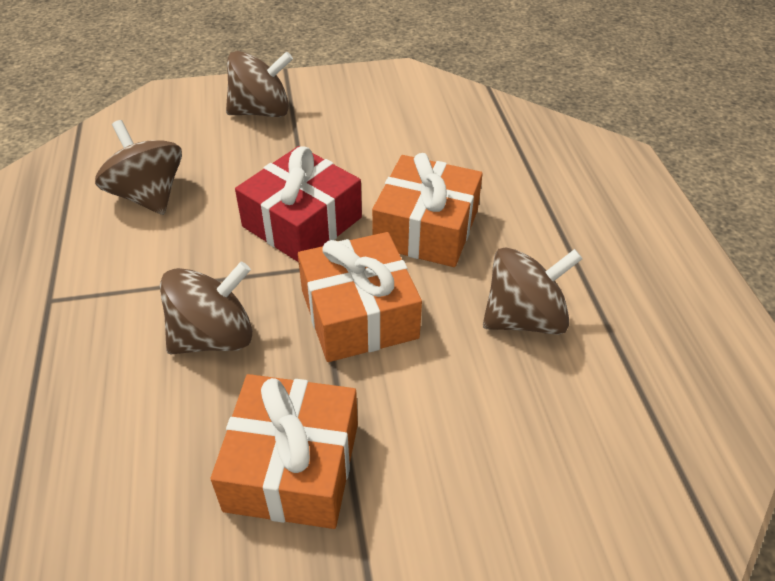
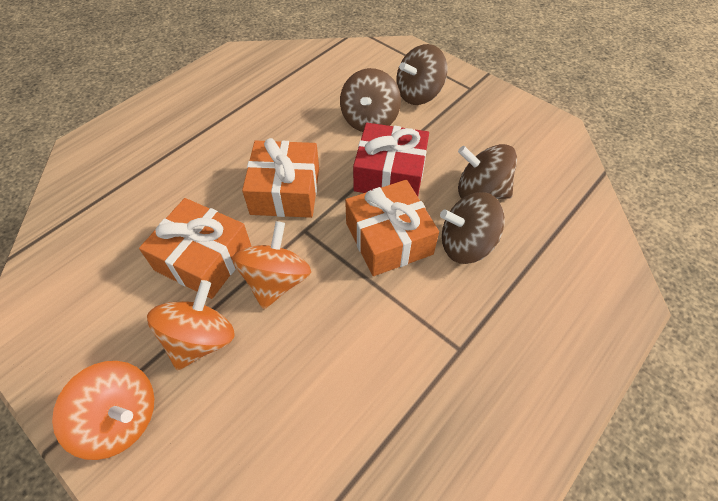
orange spinning top: none = 0 -> [52,361,155,460] [147,280,234,371] [232,221,311,309] = 3

